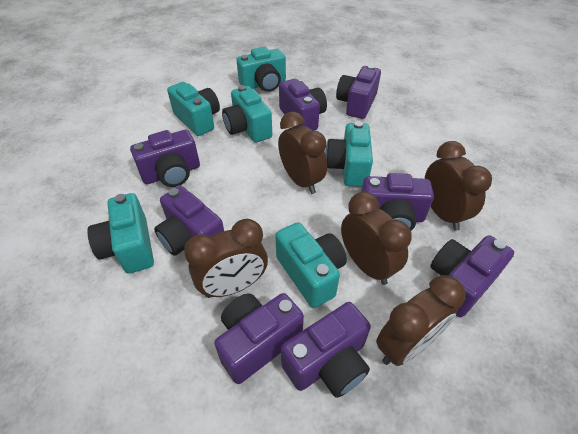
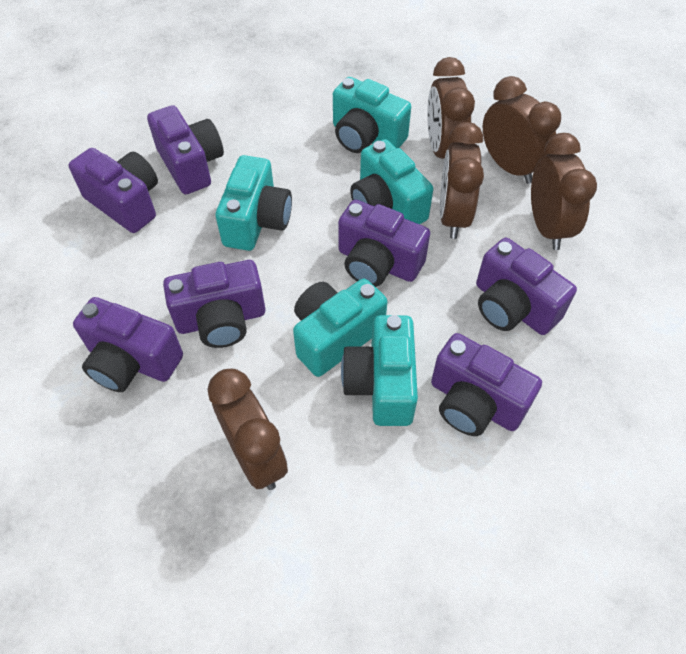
purple camera: [130,130,200,187] [154,186,224,256] [214,293,304,384] [279,79,327,131] [281,302,371,398] [336,65,381,119] [361,173,434,231] [430,235,514,318] = 8 -> [69,148,158,233] [73,297,183,392] [147,105,224,194] [163,260,265,348] [338,200,430,287] [431,333,542,436] [476,238,577,335] = 7
turquoise camera: [88,193,154,273] [167,82,220,136] [222,85,272,143] [237,47,286,92] [275,222,347,308] [325,121,373,187] = 6 -> [215,155,292,251] [293,279,388,377] [333,77,411,153] [341,315,418,426] [350,139,433,224] = 5

